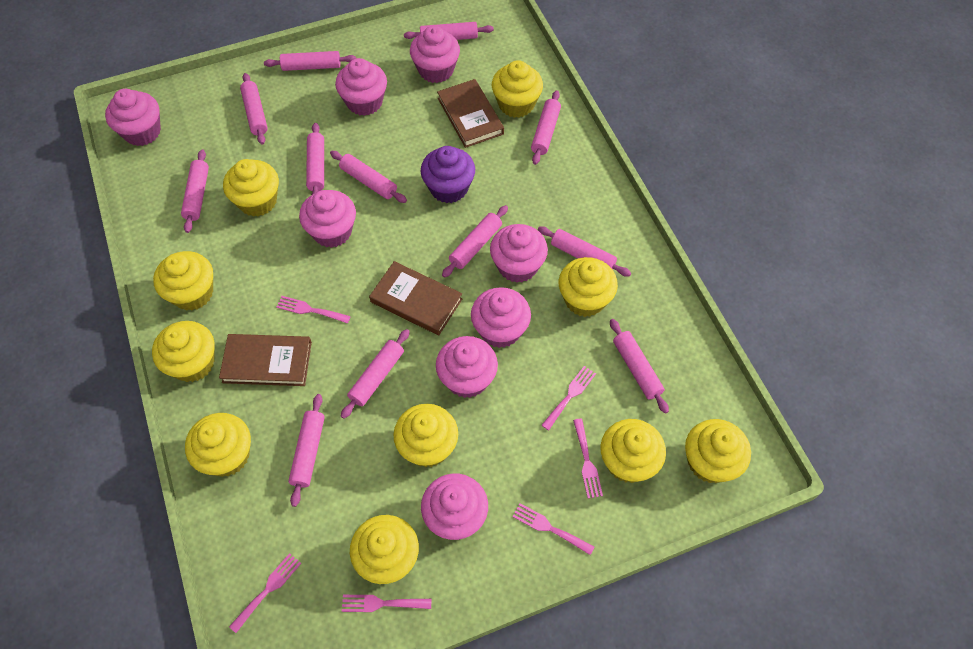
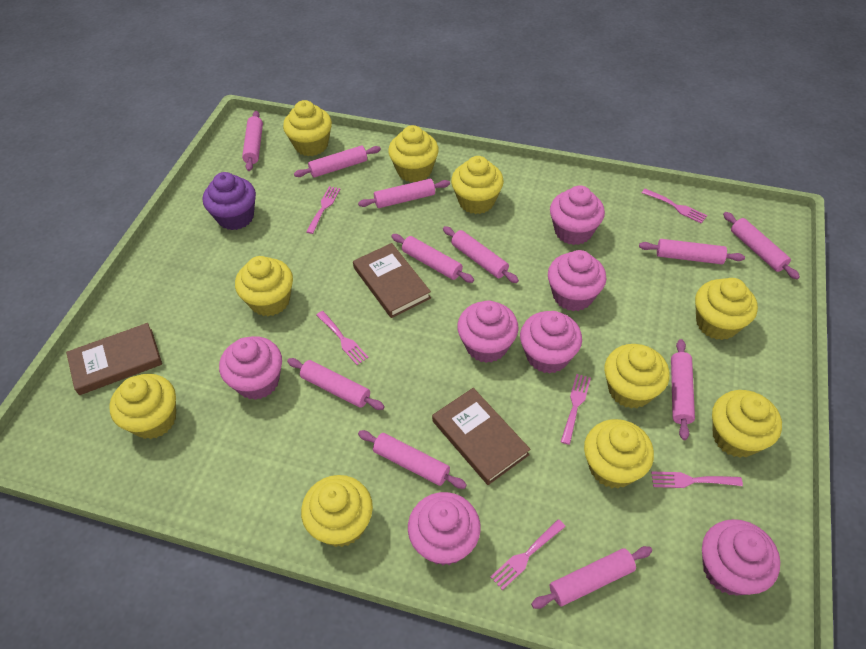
pink cupcake: [105,89,161,146] [299,190,356,248] [335,58,387,116] [410,26,460,83] [421,473,488,540] [436,336,498,398] [471,287,531,348] [490,224,548,283] = 8 -> [219,336,282,400] [408,492,481,566] [457,301,519,363] [520,311,582,374] [548,250,607,311] [550,185,605,245] [702,519,780,595] = 7
pink rolling pin: [181,149,209,233] [240,73,268,145] [264,51,356,71] [289,394,325,507] [306,123,324,194] [330,151,407,203] [341,329,410,419] [404,22,494,40] [442,205,508,278] [531,90,561,165] [538,226,631,277] [610,319,669,413] = 12 -> [242,111,263,171] [287,358,385,410] [294,146,381,178] [358,179,450,208] [358,430,467,489] [391,234,474,283] [443,226,519,283] [531,546,652,609] [639,239,745,264] [671,339,695,440] [723,212,800,279] = 11

